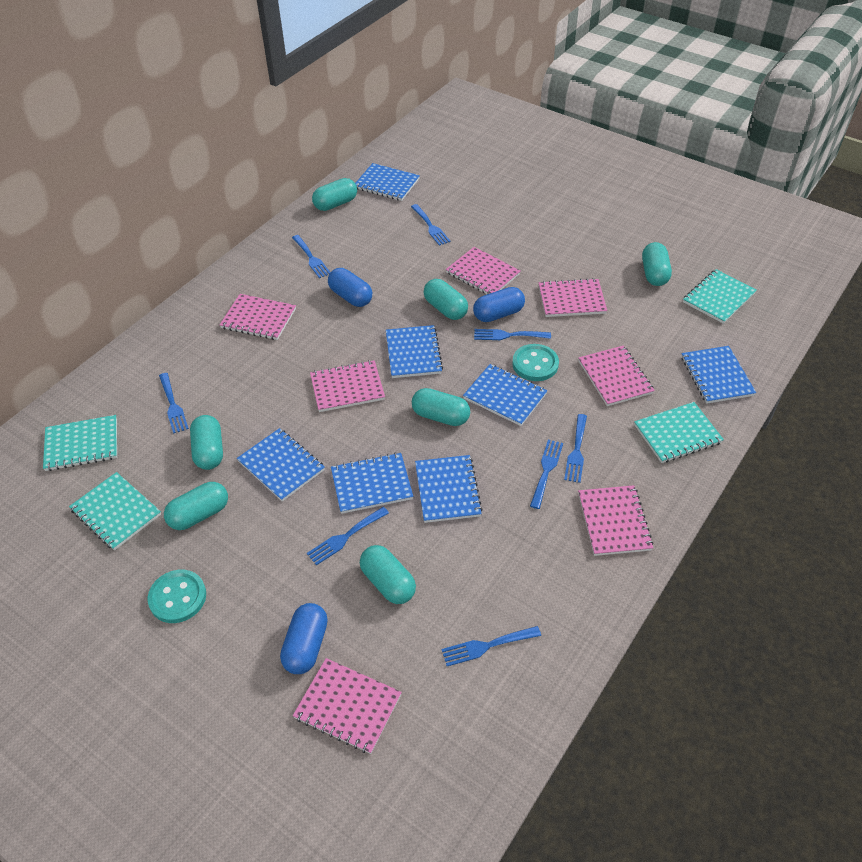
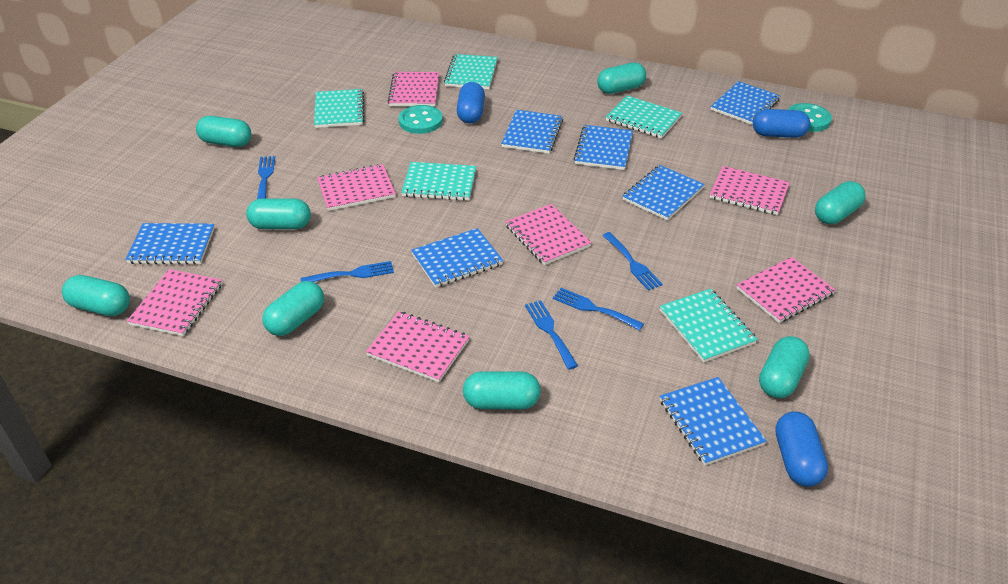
blue fork: [159,373,189,434] [292,235,330,278] [307,507,389,566] [411,204,451,246] [441,626,541,666] [474,329,551,340] [530,439,563,509] [564,414,587,483] = 8 -> [257,156,275,199] [301,261,394,282] [525,300,578,370] [553,288,644,330] [602,232,663,291] = 5
turquoise capsule: [164,482,228,530] [190,415,223,470] [312,178,357,211] [360,545,416,604] [412,388,470,426] [424,279,468,320] [642,242,672,286] = 7 -> [62,275,130,316] [196,116,251,147] [246,198,311,229] [262,281,324,336] [463,371,541,409] [597,63,646,94] [759,336,810,398] [815,181,866,224] = 8
turquoise notebook: [43,415,117,471] [69,472,161,550] [634,402,724,463] [683,269,757,324] = 4 -> [314,89,365,128] [401,162,476,201] [444,54,498,89] [606,96,682,139] [659,289,758,362] = 5

